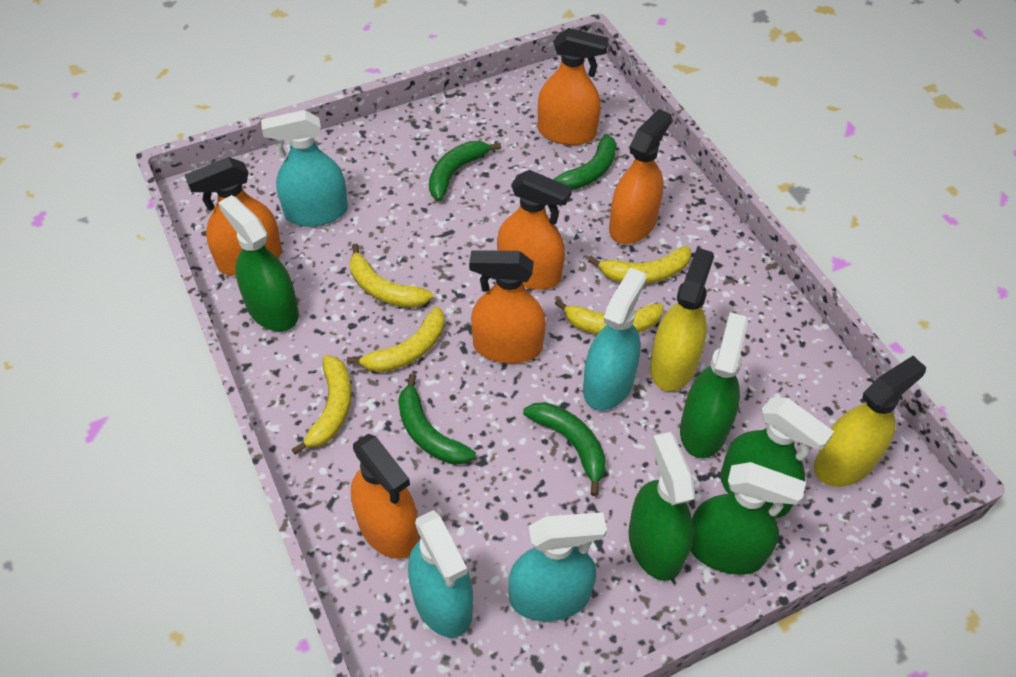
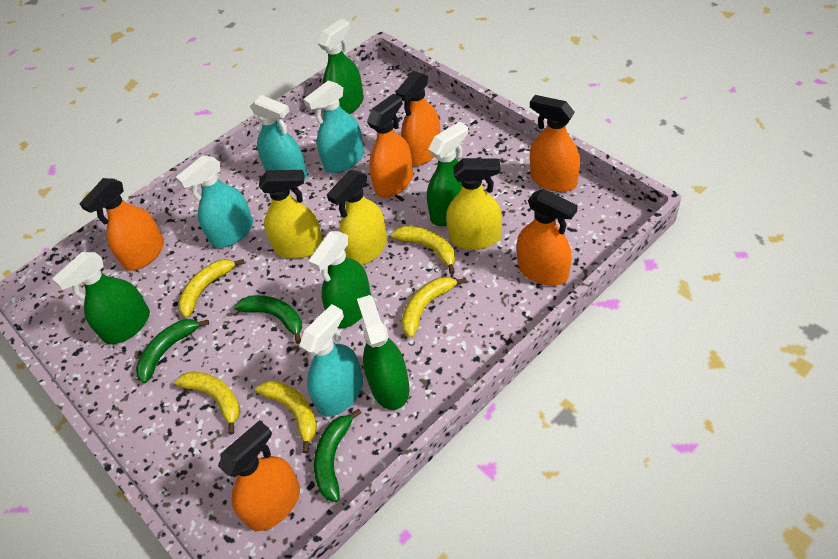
green banana: [398,374,476,464] [429,141,501,201] [523,402,606,496] [553,134,616,190] = 4 -> [136,319,209,384] [234,295,302,344] [314,409,362,502] = 3
yellow spray bottle: [650,248,714,391] [814,356,926,487] = 2 -> [259,170,323,259] [327,170,387,265] [446,158,502,250] = 3

